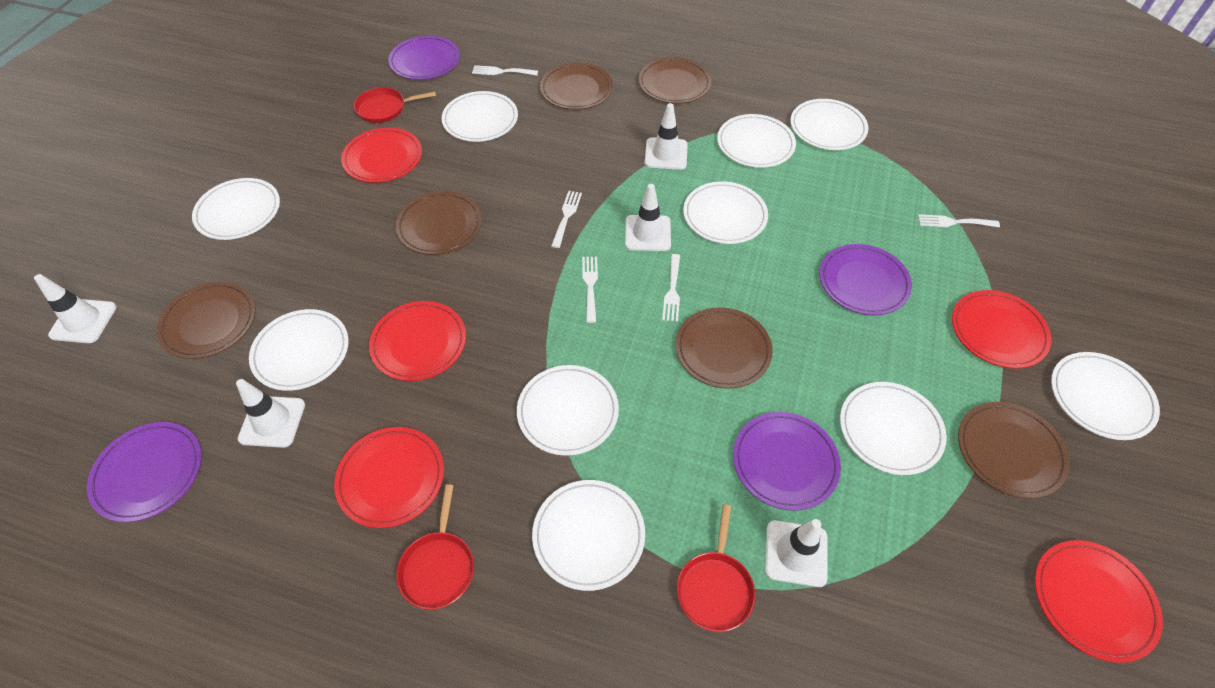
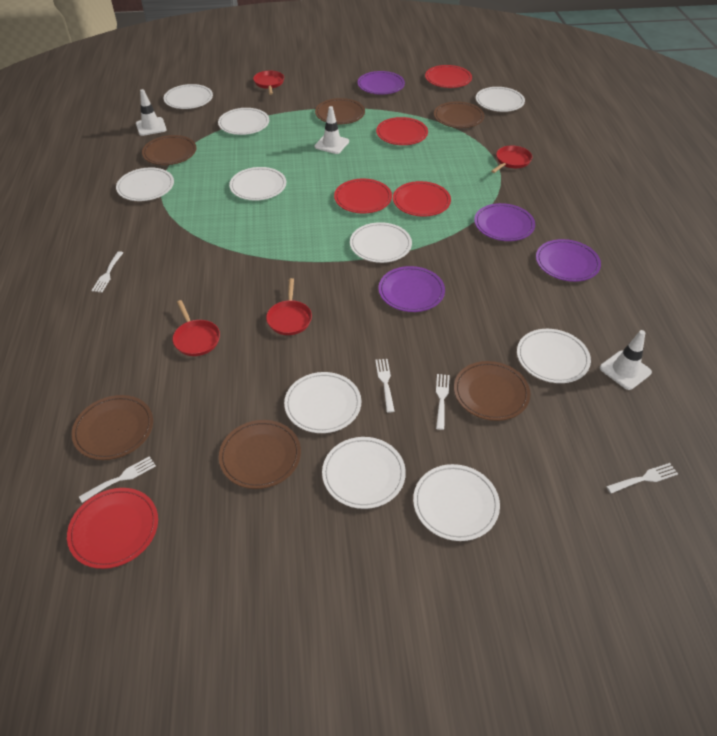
red pan: [354,87,436,123] [396,484,474,610] [677,504,755,632] = 3 -> [172,300,220,356] [253,71,284,95] [266,278,312,335] [491,146,532,173] = 4
white traffic cone: [34,274,117,343] [236,379,305,448] [625,184,671,251] [644,103,688,170] [765,519,828,587] = 5 -> [136,89,167,136] [315,106,349,154] [600,330,652,390] = 3

